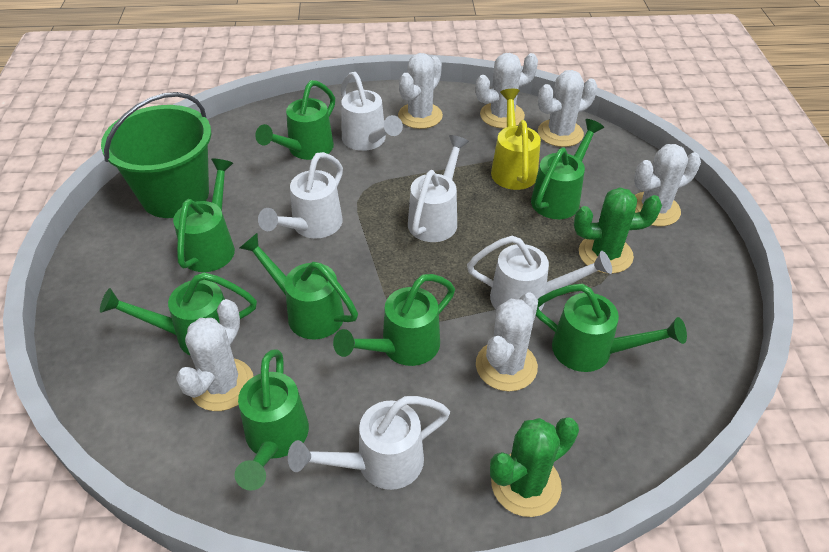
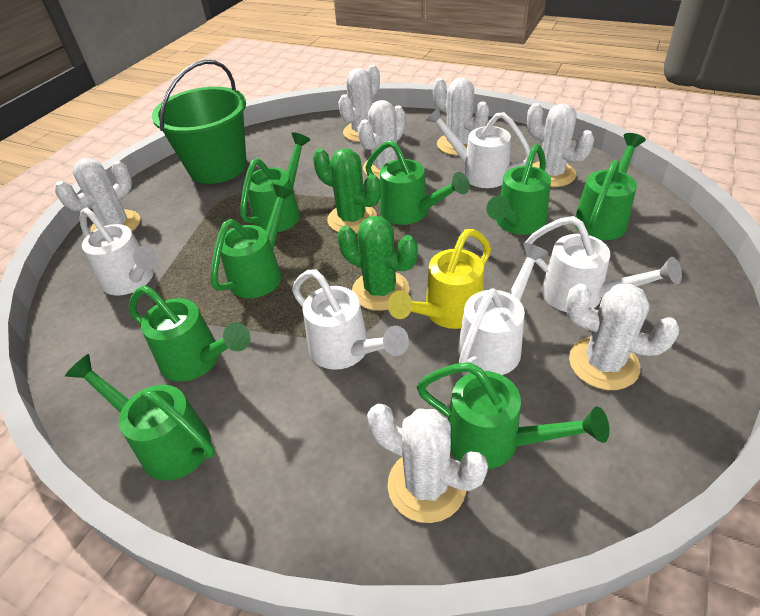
white cactus: [176,299,254,411] [398,53,443,129] [475,53,538,129] [476,292,538,391] [538,70,597,147] [634,144,701,226] = 6 -> [55,158,140,232] [338,65,380,142] [358,100,406,180] [367,404,488,523] [433,78,489,155] [527,103,594,187] [566,284,680,390] = 7

